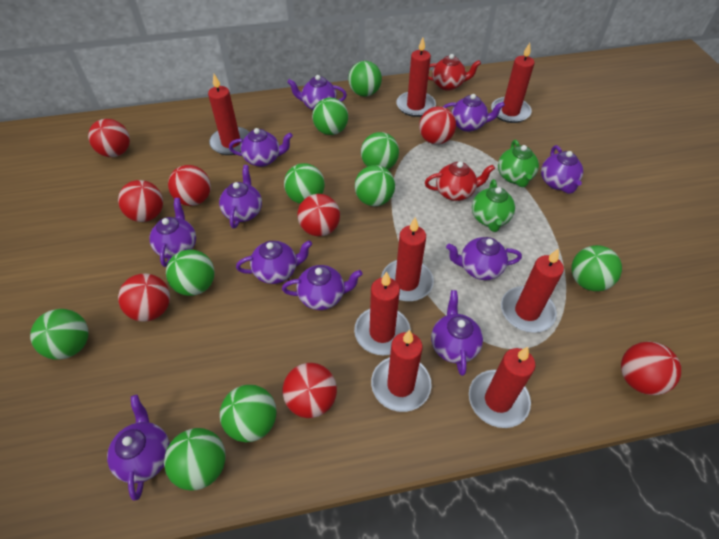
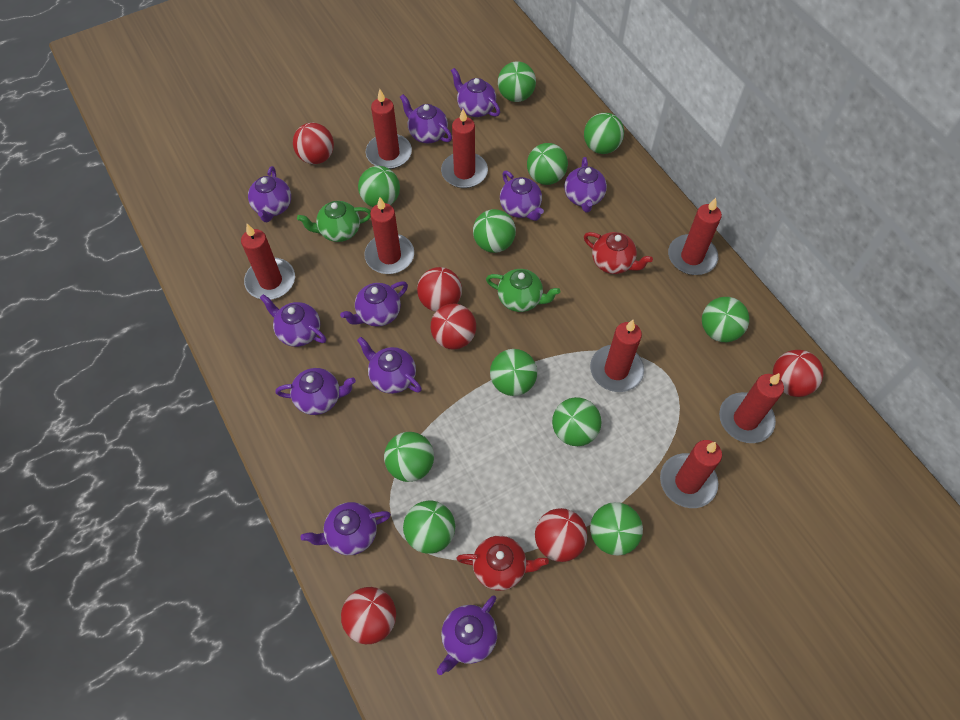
green ball: [30,309,89,359] [164,428,226,491] [166,250,215,296] [220,385,277,442] [284,163,325,204] [312,98,348,135] [348,61,382,97] [355,165,395,206] [361,132,399,170] [571,245,622,291] = 10 -> [358,166,400,207] [384,432,434,482] [403,501,455,554] [473,209,516,253] [490,349,537,396] [498,61,536,102] [527,143,568,185] [552,397,601,446] [584,113,624,154] [590,502,643,556] [702,297,749,342] = 11
red ball: [88,119,130,157] [118,180,163,222] [118,274,170,322] [168,165,211,206] [283,363,337,418] [297,194,340,236] [419,106,456,144] [621,342,681,395] = 8 -> [293,123,334,164] [341,587,396,644] [417,267,462,312] [431,304,476,349] [535,508,587,562] [773,350,823,397] = 6

